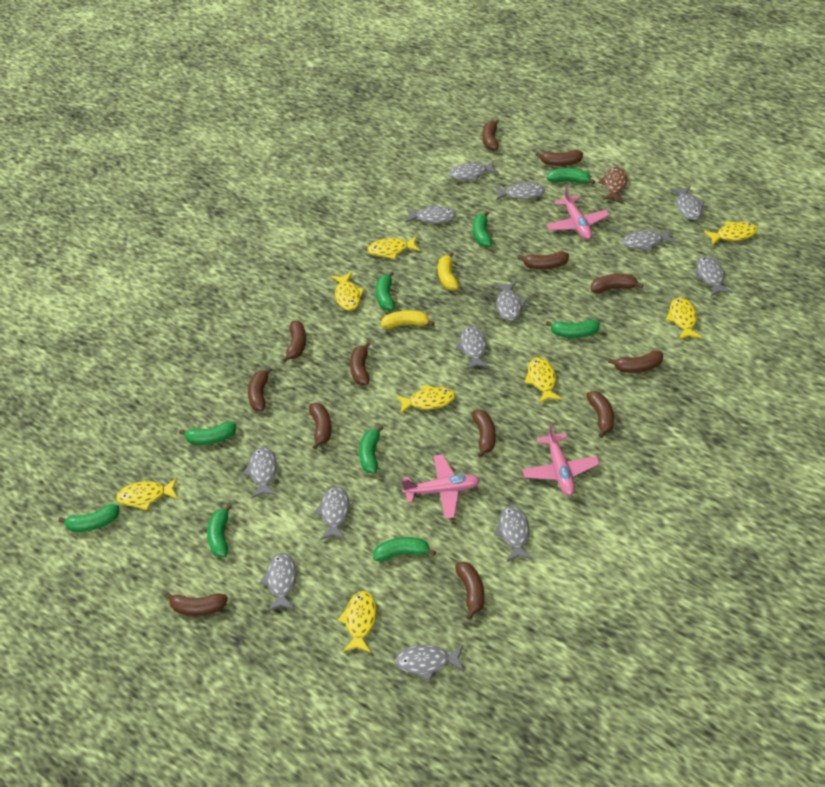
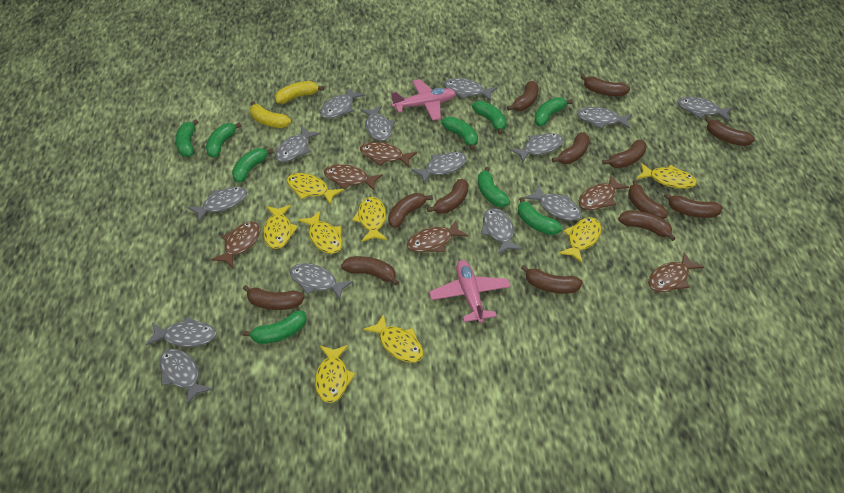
brown fish: [598,167,627,201] = 1 -> [211,221,260,268] [324,164,383,191] [360,142,417,167] [407,220,468,252] [578,175,629,210] [648,252,704,292] = 6
grey fish: [243,447,277,498] [260,553,297,612] [314,486,349,540] [395,645,465,681] [405,204,456,223] [449,160,499,182] [455,326,490,370] [494,506,533,562] [495,181,545,201] [495,282,527,321] [622,228,676,252] [670,186,704,220] [695,256,733,296] = 13 -> [146,316,217,347] [159,349,213,404] [187,187,247,222] [275,126,320,162] [290,263,353,300] [320,87,365,119] [360,106,395,141] [411,152,467,183] [444,78,497,101] [481,208,522,254] [510,133,563,163] [524,185,581,221] [577,107,632,129] [678,96,733,121] = 14
pink plane: [401,454,480,519] [522,423,600,496] [546,187,610,240] = 3 -> [391,79,456,121] [429,260,511,323] = 2

